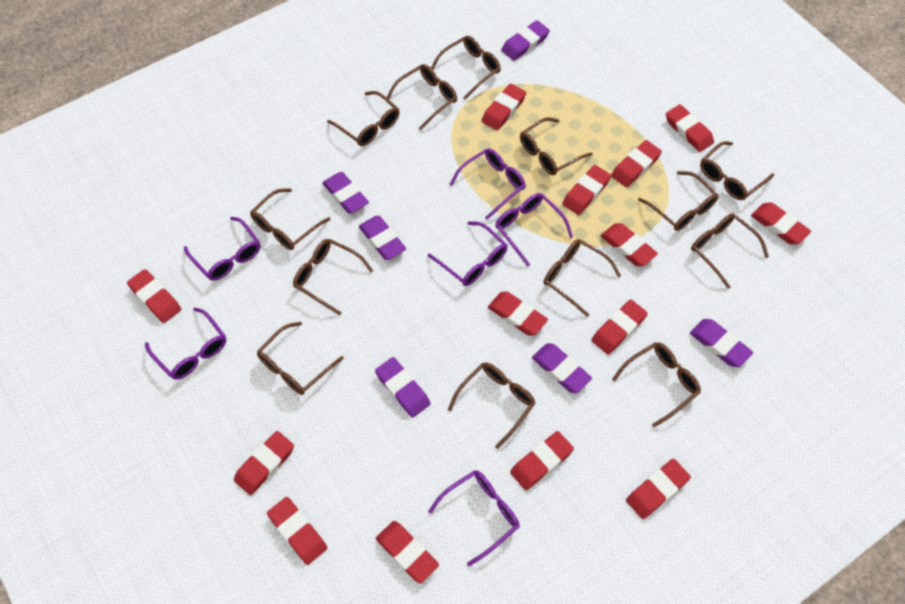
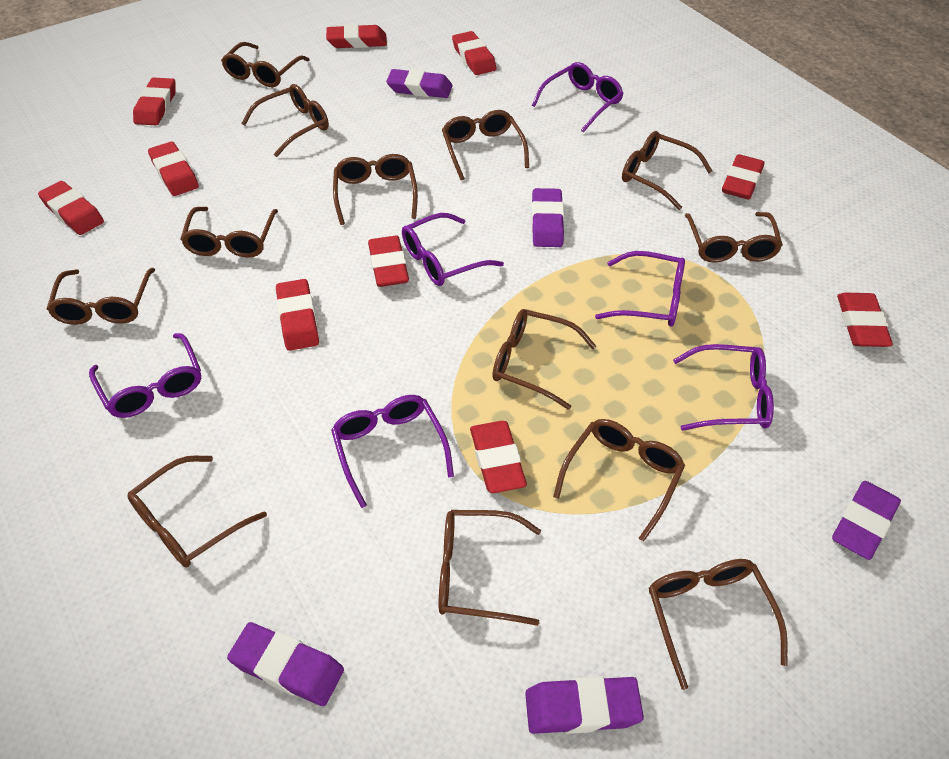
purple eraser: [322,172,369,214] [359,216,406,260] [375,357,431,418] [501,20,550,61] [532,343,592,393] [690,319,753,367] = 6 -> [227,622,344,706] [386,69,453,98] [525,676,644,734] [531,188,564,247] [832,481,901,560] = 5
red eraser: [127,269,181,323] [234,431,294,495] [267,497,327,565] [376,521,439,583] [482,84,526,130] [488,291,548,335] [510,431,574,490] [562,165,611,215] [592,299,648,355] [601,223,658,266] [611,140,662,187] [626,459,691,519] [666,104,714,152] [751,202,811,244] = 14 -> [38,181,104,235] [133,77,176,125] [148,141,199,196] [276,279,319,351] [326,24,387,48] [368,236,409,287] [452,31,497,75] [470,421,527,493] [722,154,764,199] [837,293,893,347] = 10

